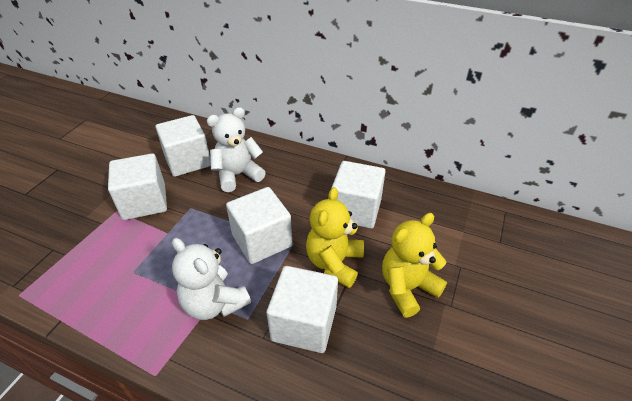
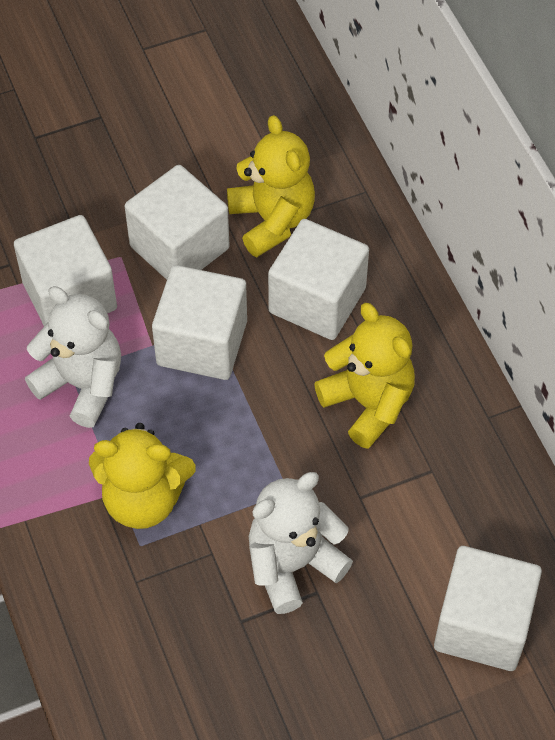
yellow teddy bear: [306,187,364,288] [382,213,447,318] = 2 -> [89,423,196,529] [227,115,315,257] [314,303,415,449] = 3

